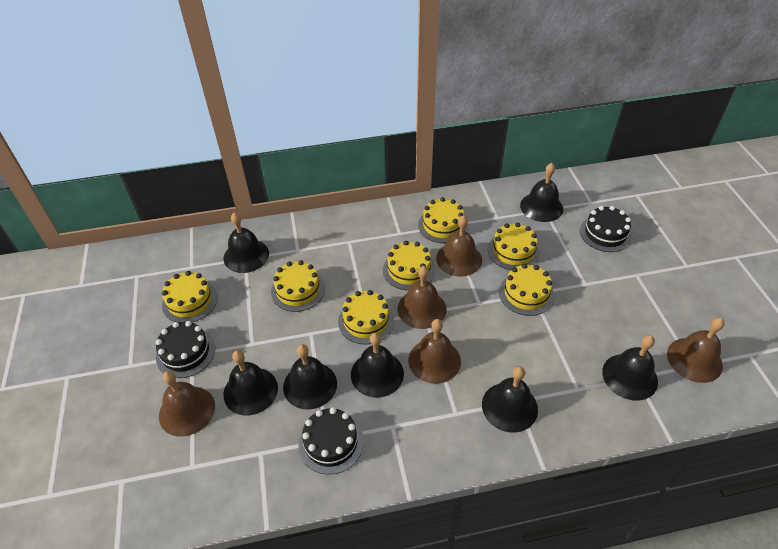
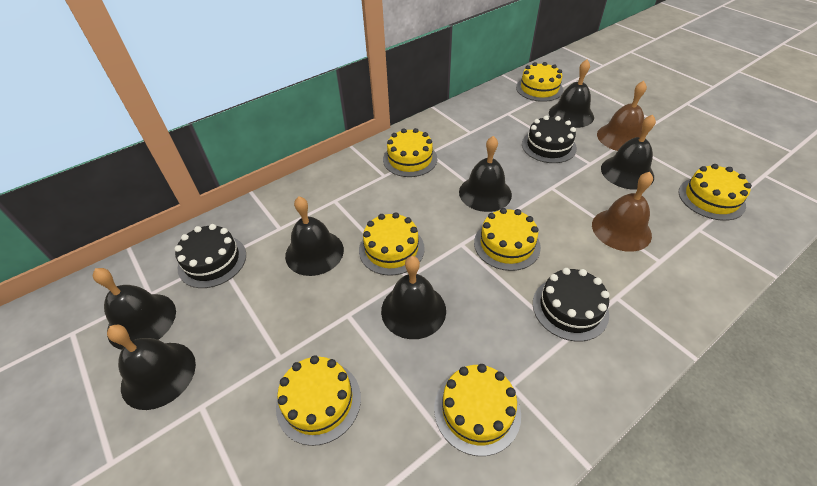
brown bell: [159,371,215,437] [397,266,447,329] [408,319,461,384] [436,215,482,277] [667,318,725,383] = 5 -> [592,172,653,252] [597,81,647,151] = 2

